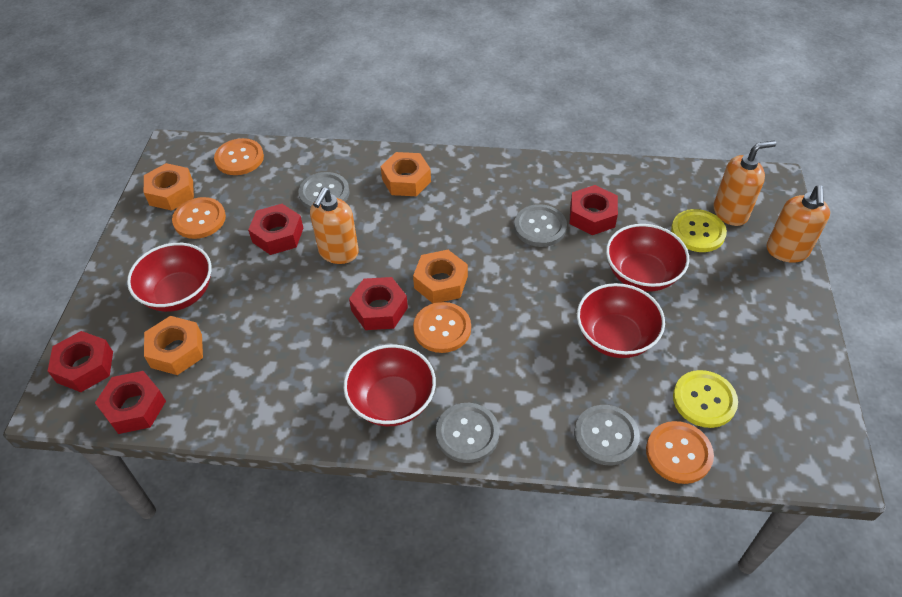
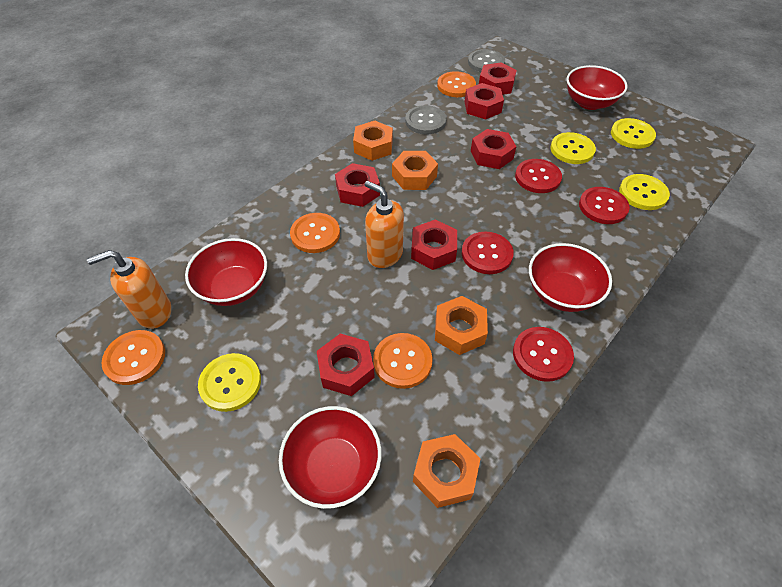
grey button: [298,172,350,209] [436,403,499,463] [514,204,567,247] [574,405,640,465] = 4 -> [405,105,447,134] [468,49,505,72] = 2
orange soap dispenser: [310,187,359,264] [714,141,776,226] [766,185,830,263] = 3 -> [87,250,171,329] [365,181,404,268] = 2
red button: none = 0 -> [462,232,514,274] [513,327,574,382] [515,159,562,193] [579,187,630,224] = 4
red nut: [48,331,113,392] [95,371,166,434] [248,204,303,255] [349,277,408,330] [570,185,618,235] = 5 -> [317,334,375,396] [335,163,380,207] [411,219,457,270] [465,83,504,119] [471,129,517,169] [479,62,517,95] = 6
yellow button: [671,209,727,252] [673,370,738,428] = 2 -> [198,353,261,412] [550,132,596,164] [611,118,656,149] [619,174,670,210] = 4

